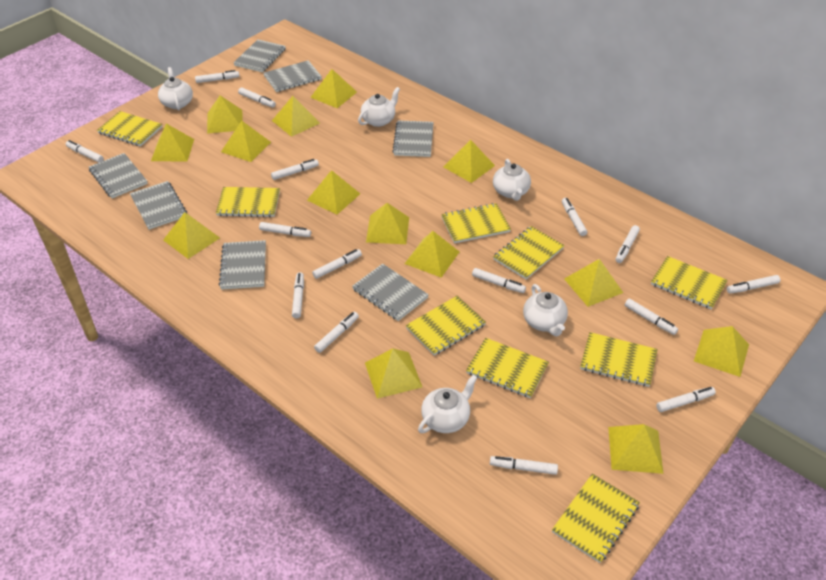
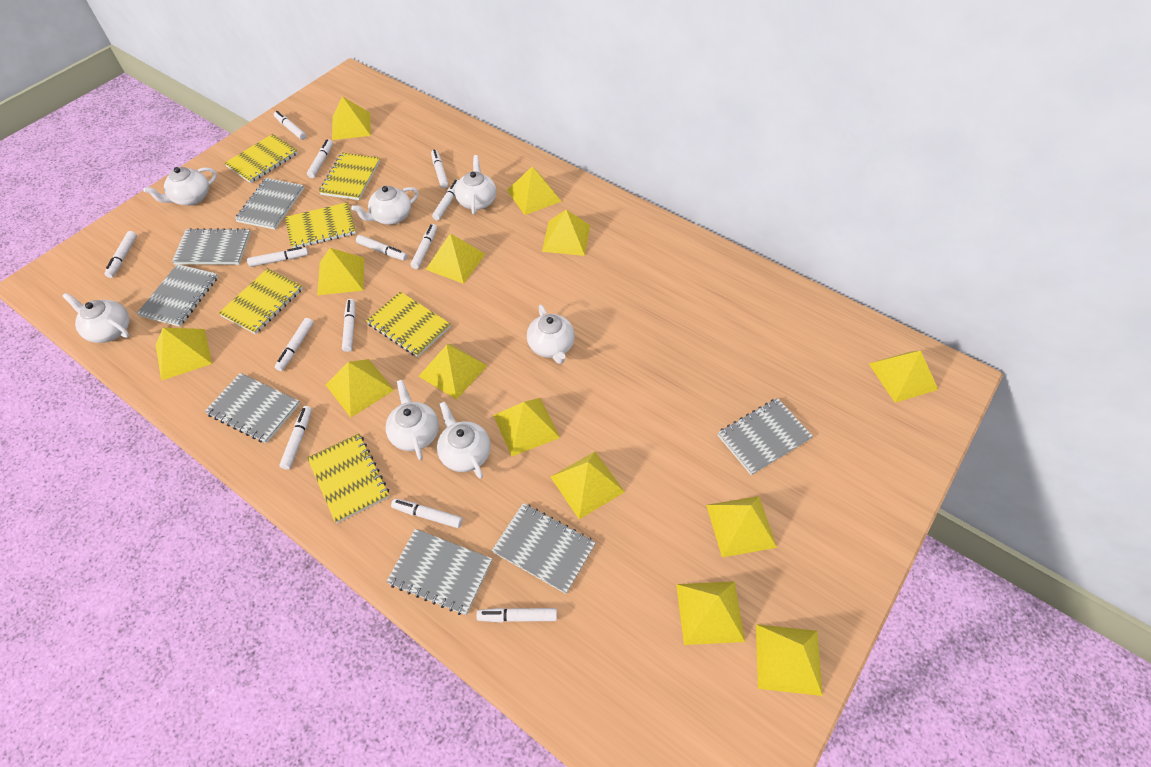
white marker: [66,140,104,163] [195,70,239,83] [238,87,276,107] [259,222,311,237] [271,159,319,180] [292,272,304,318] [312,249,362,279] [314,312,359,353] [472,268,526,293] [490,456,558,475] [562,198,587,236] [616,225,640,263] [625,299,678,335] [656,387,716,412] [727,275,780,294] = 15 -> [105,231,137,278] [247,247,309,267] [274,111,306,140] [275,318,314,371] [279,406,312,470] [307,139,333,178] [342,299,355,352] [356,235,408,261] [391,498,463,528] [411,224,437,269] [431,150,449,188] [432,180,459,220] [477,608,557,623] = 13
white teapot: [158,67,193,110] [358,87,400,127] [418,375,477,433] [493,159,531,201] [523,284,568,336] = 5 -> [63,293,130,343] [143,167,217,205] [351,186,419,225] [385,380,439,460] [437,401,491,479] [455,155,496,215] [527,305,575,364] = 7
yellow notebook: [97,111,162,146] [216,187,280,217] [406,296,486,356] [441,203,511,243] [466,338,549,398] [493,226,564,280] [552,473,640,563] [580,332,658,387] [651,256,728,310] = 9 -> [219,268,303,334] [224,134,298,183] [285,202,356,248] [307,433,389,523] [319,153,380,200] [366,291,451,357] = 6

